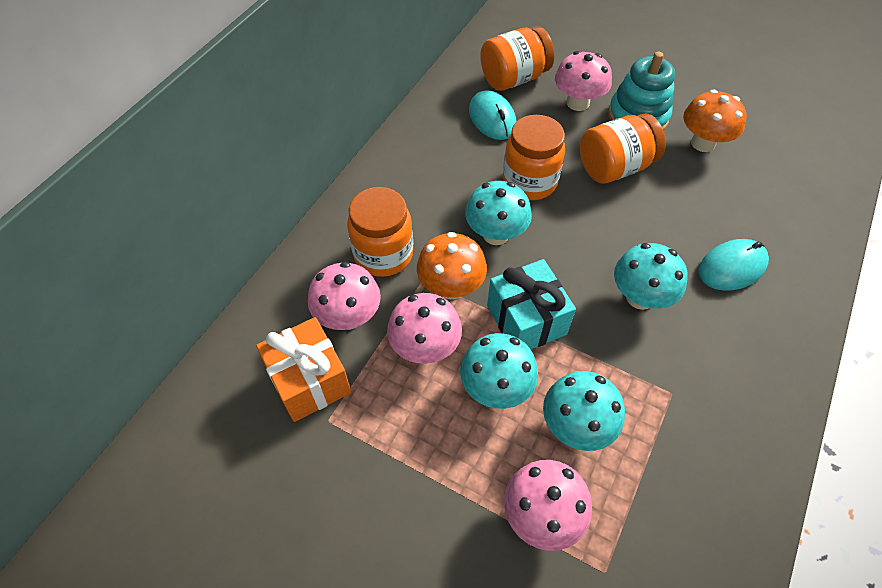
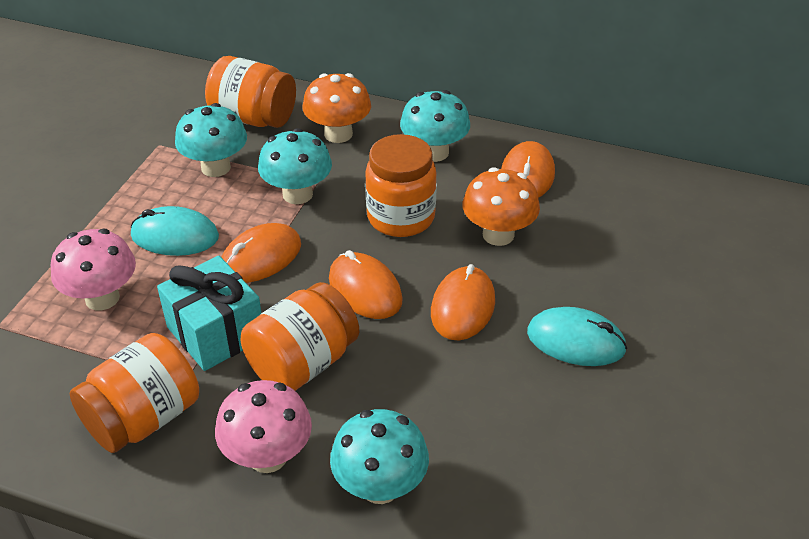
orange gift: [256,317,351,422] = 1 -> none = 0
orange mouse: none = 0 -> [221,223,301,283] [329,250,403,319] [431,264,495,341] [501,141,555,198] = 4
pink mushroom: [308,262,381,330] [387,293,462,364] [504,460,592,551] [555,51,612,111] = 4 -> [51,229,136,310] [215,380,312,473] = 2
turquoise stacking toy: [608,52,675,131] = 1 -> none = 0

